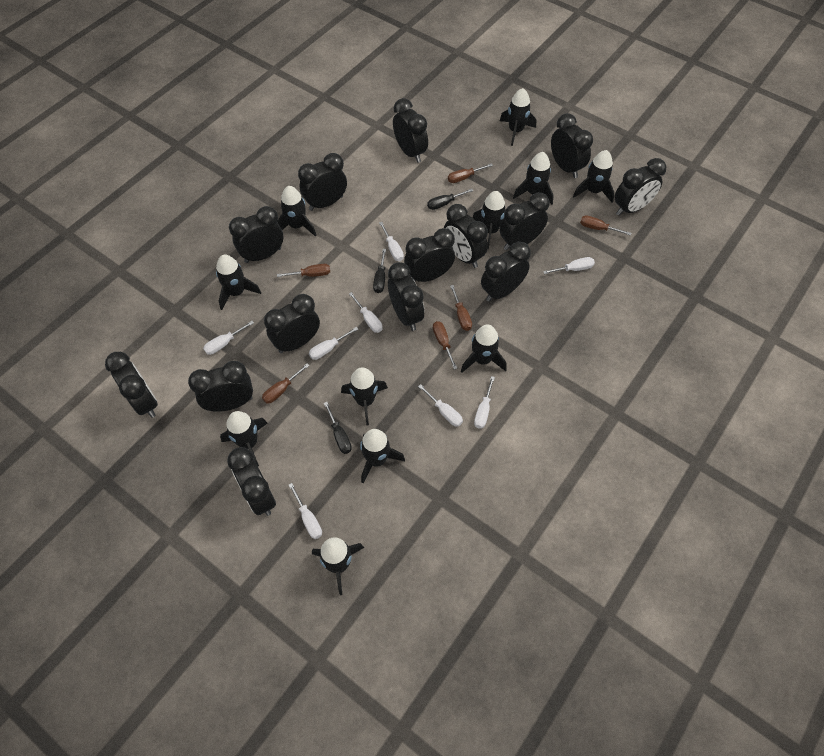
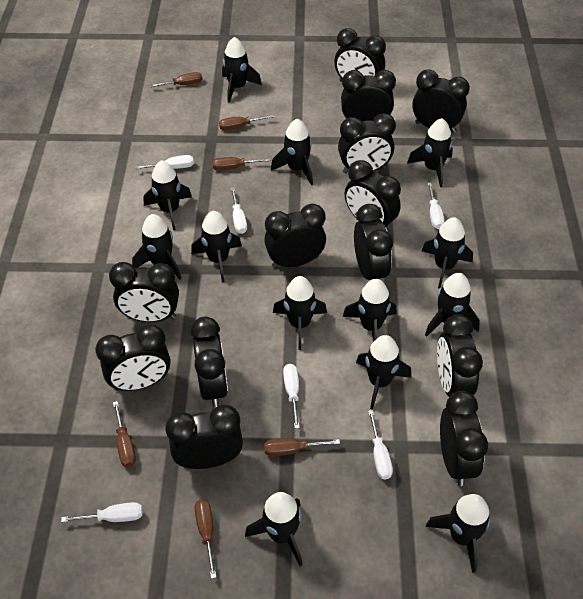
black clock: [105,352,158,418] [188,361,253,412] [227,447,276,516] [229,206,283,263] [264,294,320,353] [298,153,347,211] [388,262,424,331] [393,98,428,163] [404,228,455,282] [444,204,488,268] [481,242,531,302] [500,192,549,250] [551,113,593,178] [615,158,666,216] = 14 -> [95,324,171,391] [109,262,179,322] [165,405,243,469] [190,317,228,408] [264,204,326,268] [334,28,386,82] [338,113,396,174] [341,70,396,121] [345,160,401,233] [354,204,393,280] [412,69,470,133] [437,314,483,397] [440,391,488,486] = 13
black rocket: [216,254,261,310] [220,411,268,466] [277,186,316,236] [312,537,364,595] [341,367,388,426] [360,429,405,483] [461,324,507,373] [472,191,505,249] [500,88,536,146] [513,152,554,205] [573,150,615,203] = 11 -> [132,214,182,280] [143,160,192,230] [191,211,242,282] [222,37,262,103] [245,492,302,566] [271,119,313,185] [273,276,327,350] [343,279,397,342] [356,335,411,409] [407,118,453,187] [422,217,473,289] [425,273,480,337] [426,494,491,573] = 13
black screwdriver: [324,402,352,454] [373,249,386,293] [427,189,473,210] = 3 -> none = 0
white screwdriver: [203,321,254,355] [289,483,322,539] [309,327,358,360] [349,292,383,333] [379,222,404,261] [418,384,463,427] [474,376,495,429] [543,257,595,274] = 8 -> [61,502,143,522] [135,155,194,169] [230,187,247,234] [283,364,300,429] [368,410,393,479] [427,183,445,229] = 6

